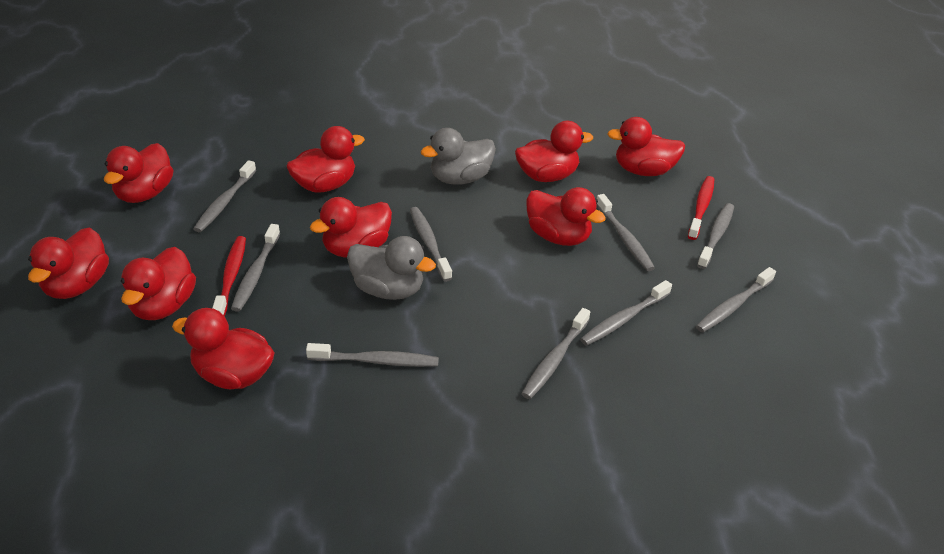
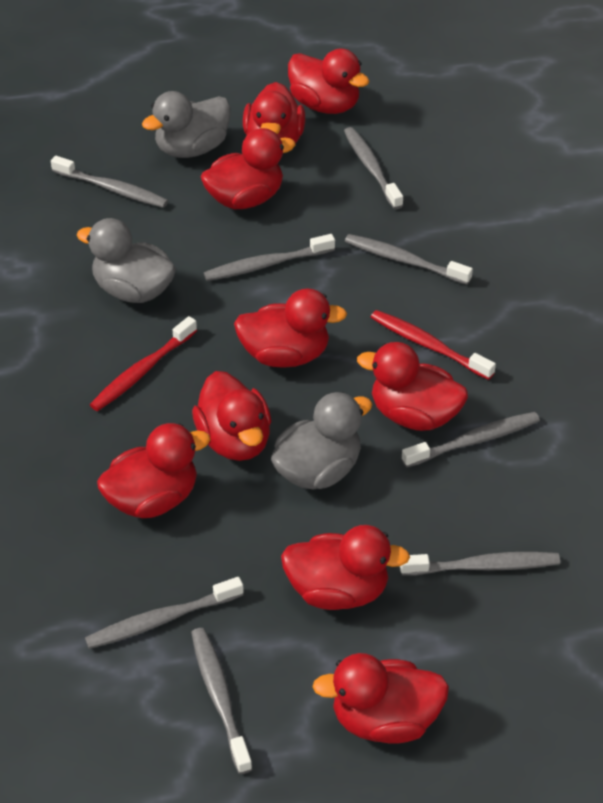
grey duck: [347,236,436,300] [421,128,496,185] = 2 -> [76,218,176,303] [142,91,231,158] [271,392,372,490] = 3
grey toothbrush: [193,160,256,232] [231,224,280,312] [306,343,439,367] [410,207,452,282] [522,308,590,399] [580,280,672,346] [596,194,655,271] [696,267,776,332] [697,203,734,269] = 9 -> [51,155,168,208] [85,577,244,649] [191,628,252,774] [204,234,335,281] [344,127,403,210] [345,234,473,285] [400,552,560,575] [402,412,540,468] = 8

